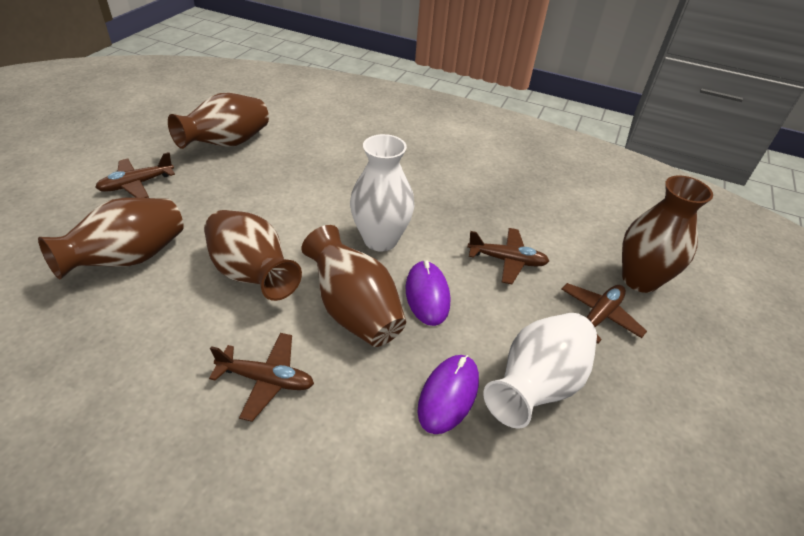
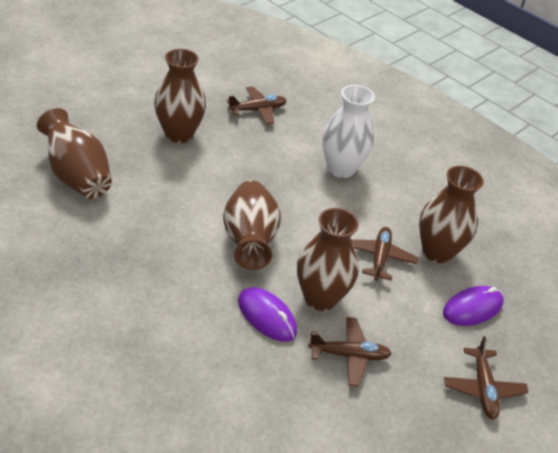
white vase: [350,134,415,251] [483,313,597,429] = 2 -> [322,85,375,178] = 1

